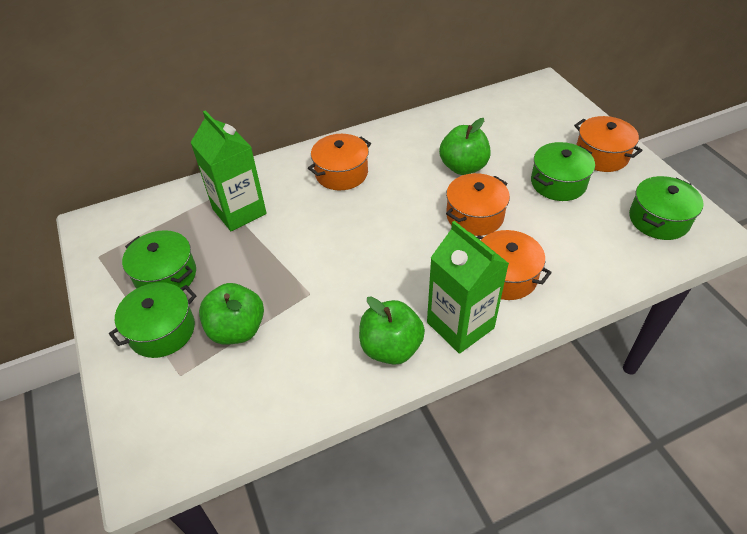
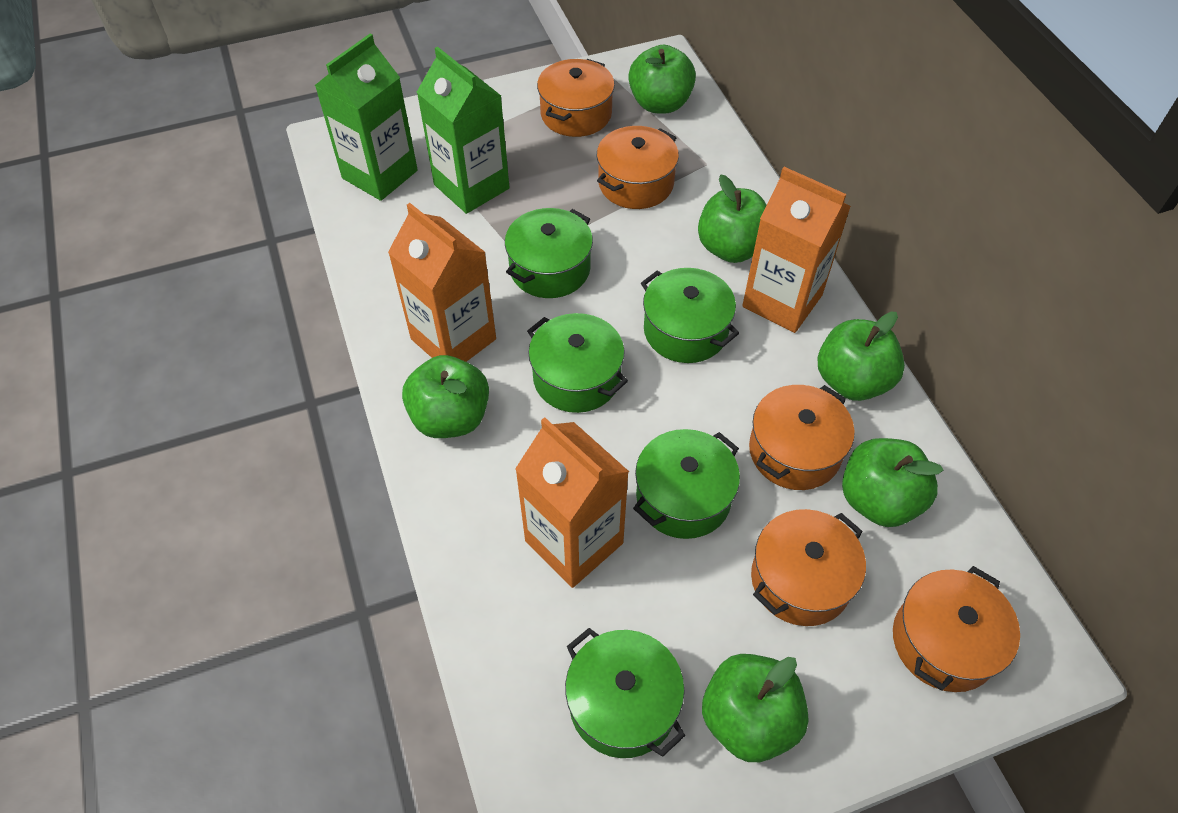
green apple: [199,283,264,345] [359,296,425,365] [439,118,491,175] = 3 -> [402,355,489,438] [628,45,696,114] [698,175,766,263] [702,654,809,762] [818,312,905,401] [842,438,944,527] = 6
green pot: [109,282,196,358] [122,230,196,291] [531,142,595,201] [629,176,704,240] = 4 -> [505,208,593,298] [527,313,628,413] [565,628,685,758] [633,429,740,539] [641,268,739,363] = 5
orange carton: none = 0 -> [388,203,496,362] [515,417,629,588] [742,167,851,333] = 3
orange pot: [308,134,371,190] [446,173,510,236] [477,230,552,300] [574,116,643,172] = 4 -> [537,59,615,137] [597,126,679,209] [749,385,855,490] [751,509,866,626] [893,566,1020,692] = 5

